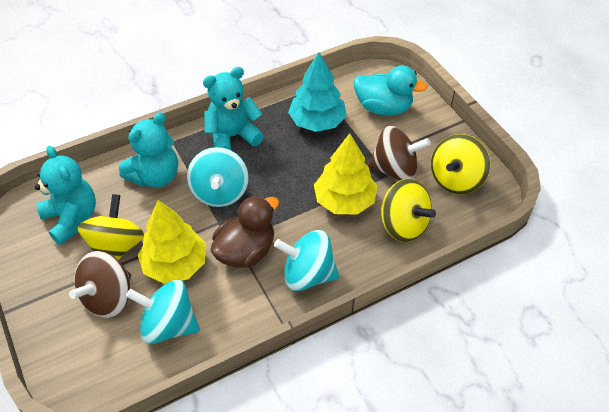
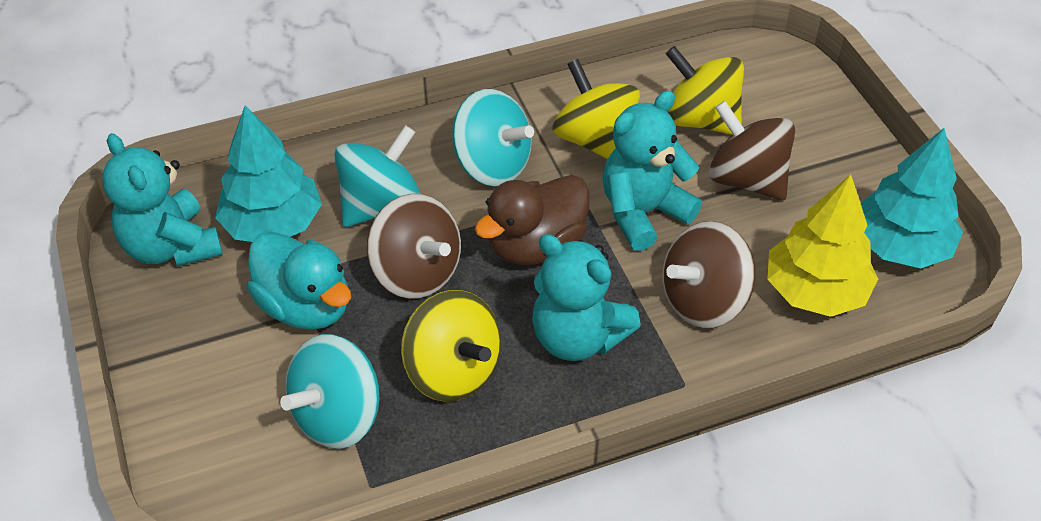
brown spinning top: [69,251,131,318] [368,126,431,181] = 2 -> [367,194,461,299] [663,221,756,328] [709,101,795,200] = 3
turquoise tree: [288,52,347,132] = 1 -> [215,106,322,242] [861,128,963,268] = 2
yellow tree: [138,200,206,284] [314,133,377,215] = 2 -> [767,174,878,317] = 1

